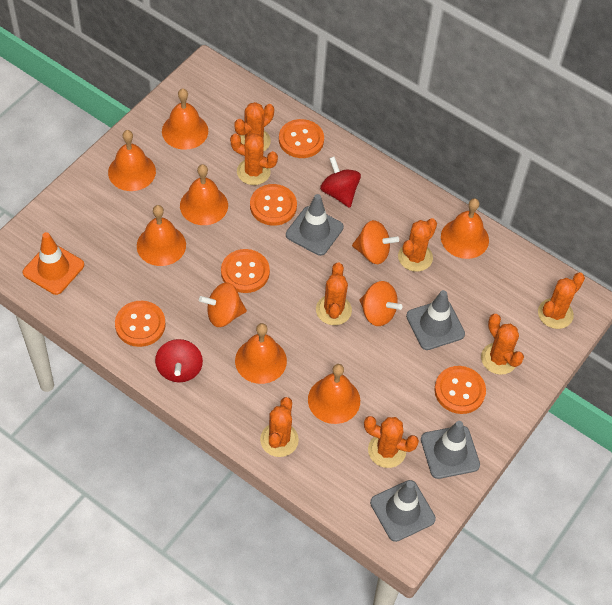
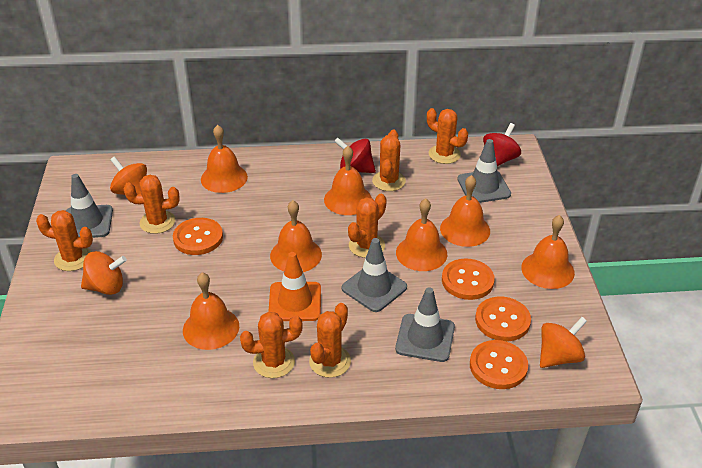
orange button: [115,301,166,347] [221,249,270,293] [250,184,297,226] [279,119,324,158] [434,366,486,414] = 5 -> [173,218,223,255] [442,258,495,300] [470,340,528,389] [475,297,531,341] = 4
orange cactus: [230,133,278,185] [234,102,274,152] [260,397,299,457] [316,263,352,325] [364,416,419,468] [398,218,437,272] [481,314,524,375] [538,273,585,329] = 8 -> [36,210,93,271] [124,175,180,234] [240,312,303,378] [309,303,351,378] [348,194,387,258] [372,130,406,191] [427,108,468,164] = 7

